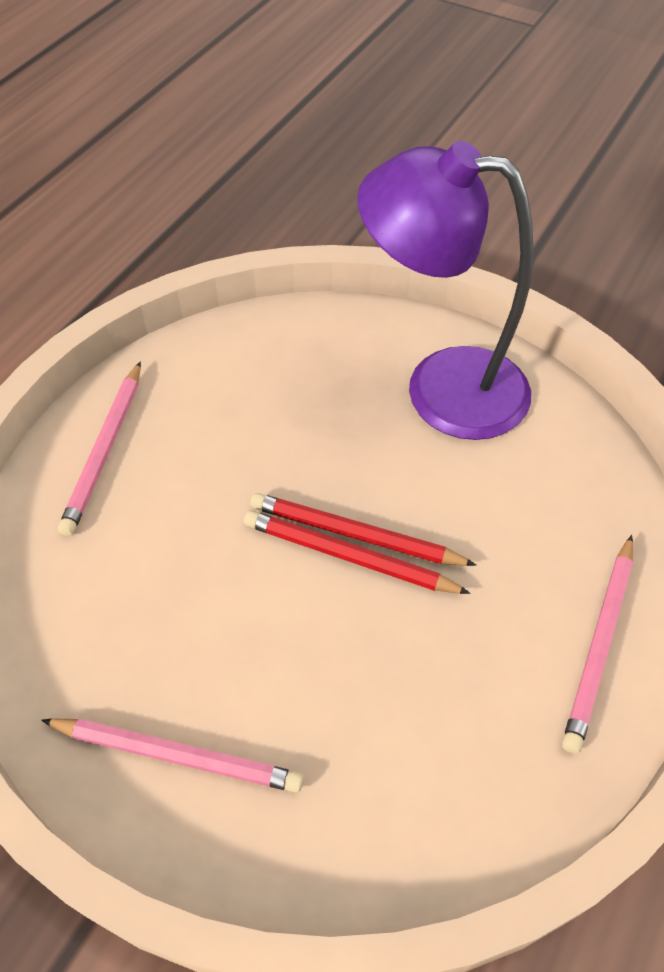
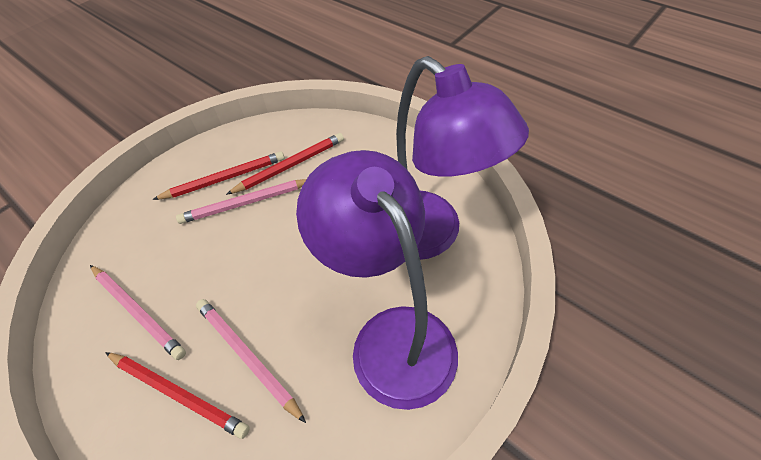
purple lamp: [357,141,534,440] = 1 -> [296,150,458,410] [396,56,529,260] = 2
red pencil: [244,510,470,594] [251,493,476,566] = 2 -> [105,352,250,439] [152,151,285,200] [226,133,344,195] = 3

